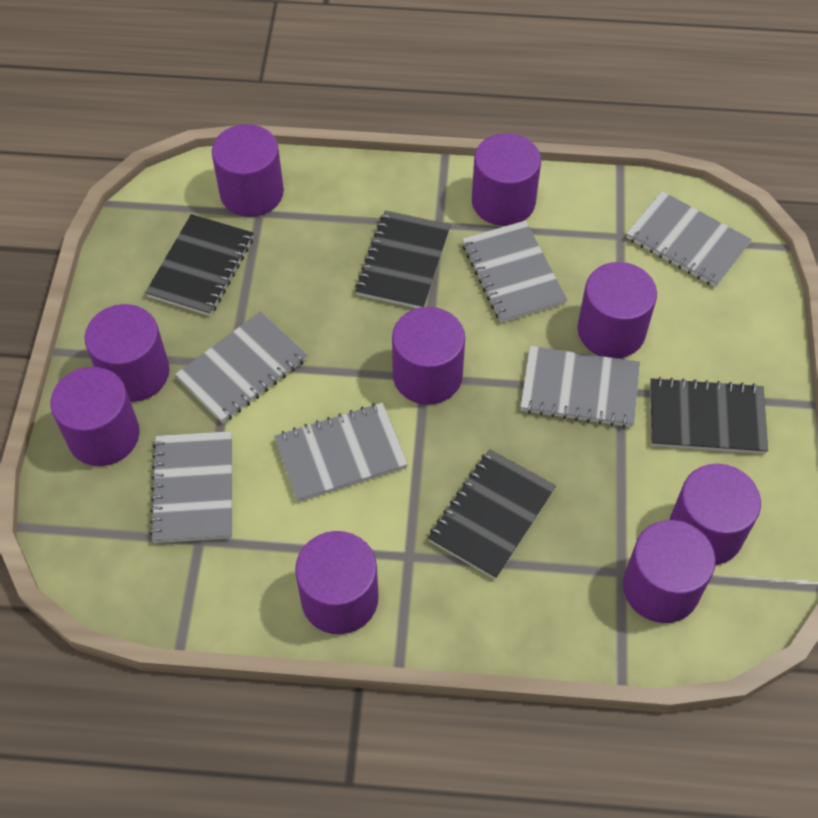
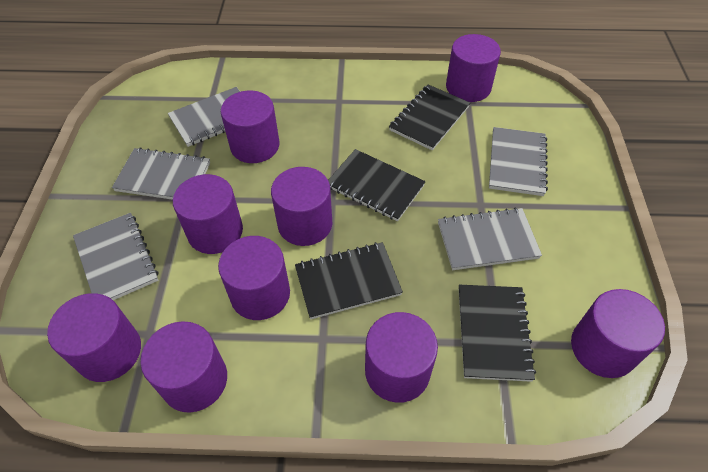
grey notebook: [149,431,232,543] [175,311,307,423] [274,403,408,502] [462,220,567,323] [520,346,640,428] [626,191,752,287] = 6 -> [73,213,158,300] [112,147,210,200] [168,87,240,147] [438,207,542,270] [489,127,548,196] = 5

